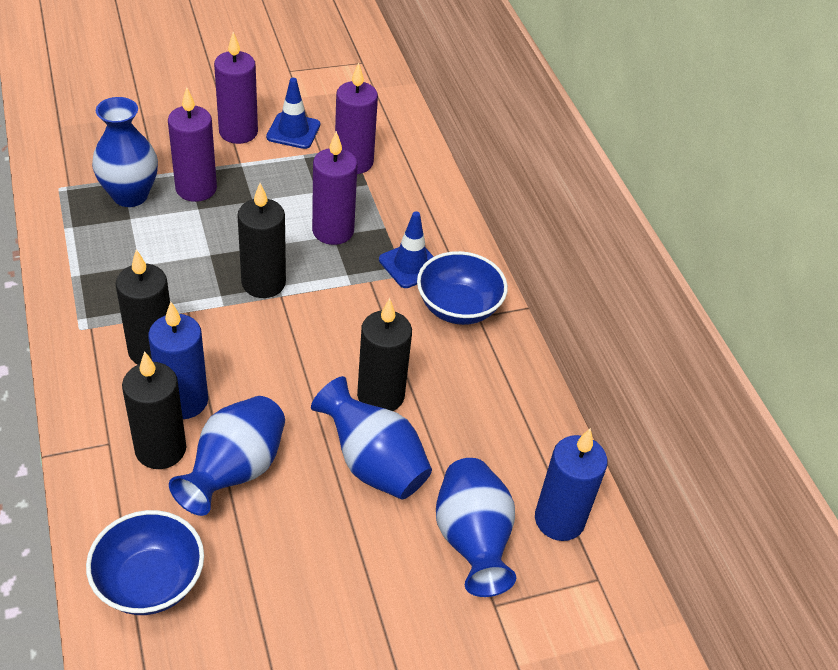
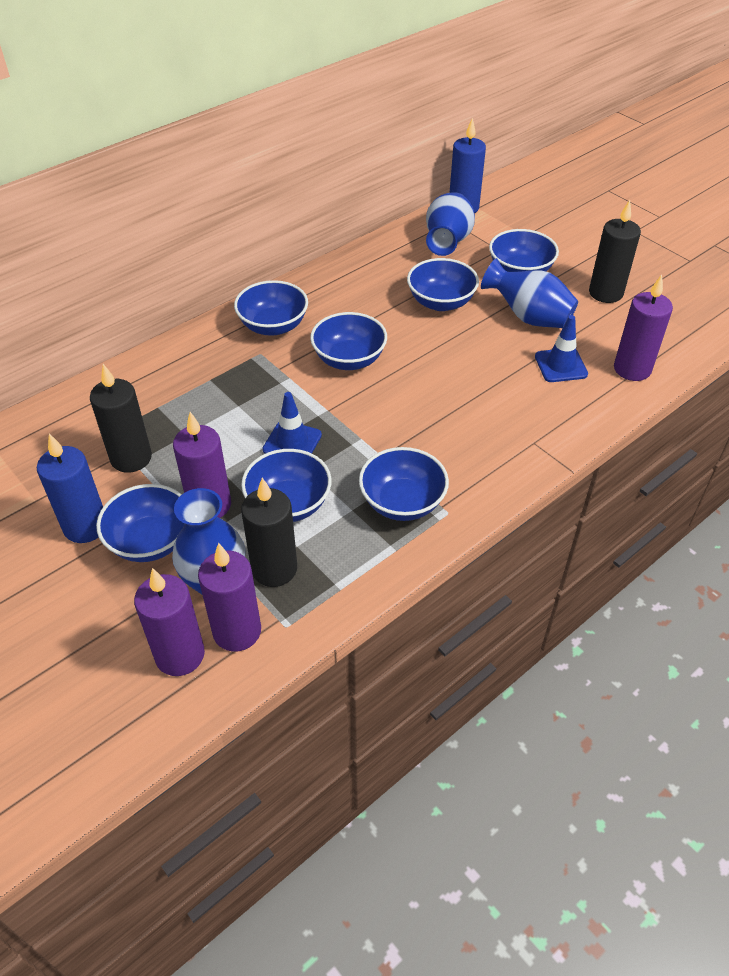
black candle: [115,249,170,364] [122,351,187,469] [238,183,286,298] [357,298,412,411] = 4 -> [90,364,152,473] [241,478,297,587] [589,200,641,303] = 3
blue bowl: [86,510,204,615] [417,251,508,325] = 2 -> [96,484,185,562] [234,280,308,336] [241,449,332,522] [310,312,387,370] [359,447,449,521] [407,258,479,311] [489,229,559,272] = 7
blue vase: [92,97,158,207] [169,396,285,516] [311,376,432,500] [436,458,516,597] = 4 -> [172,488,245,594] [426,192,475,256] [481,258,578,328] = 3

